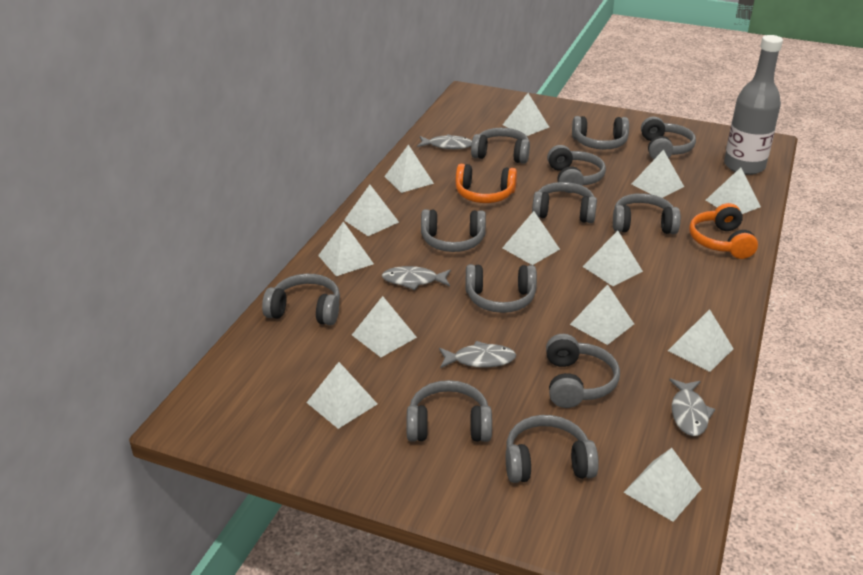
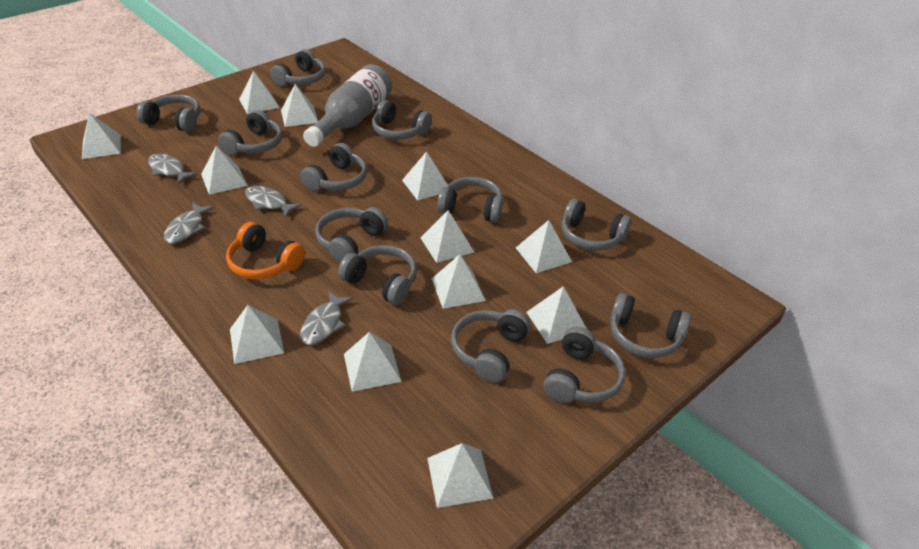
orange headphones: [455,164,517,203] [689,203,758,259] = 2 -> [226,222,305,280] = 1
white pyramid: [306,362,377,429] [318,222,374,276] [344,185,399,236] [352,296,417,357] [384,145,434,193] [502,211,560,265] [503,93,549,136] [570,284,634,345] [582,231,643,286] [623,448,702,522] [632,150,684,198] [668,309,734,372] [706,168,761,214] = 13 -> [82,113,121,159] [201,146,247,195] [230,305,284,364] [239,71,280,114] [281,84,318,127] [344,332,402,392] [402,151,448,201] [421,210,474,263] [427,443,493,508] [432,254,486,309] [516,220,572,273] [527,286,587,344] = 12

